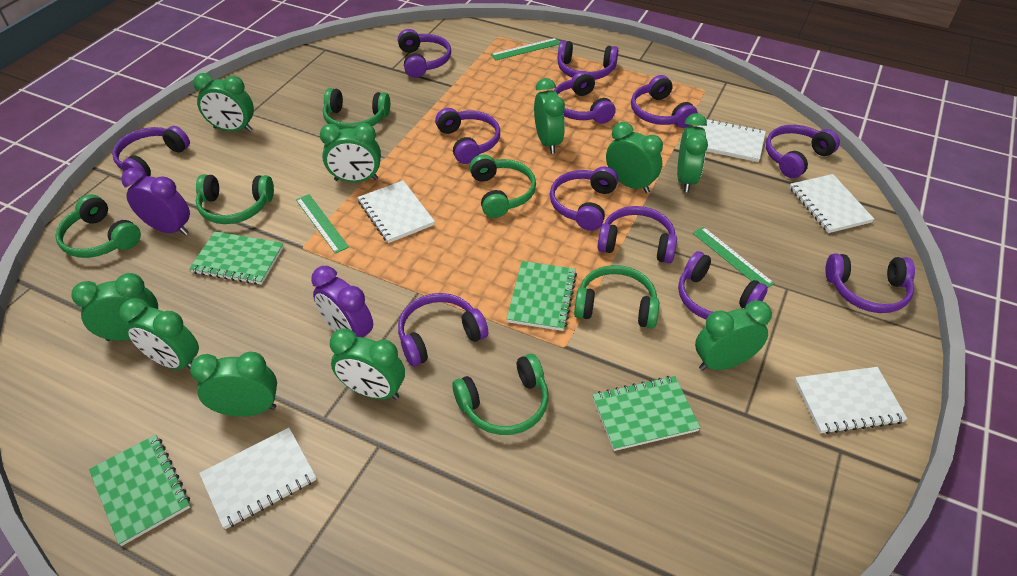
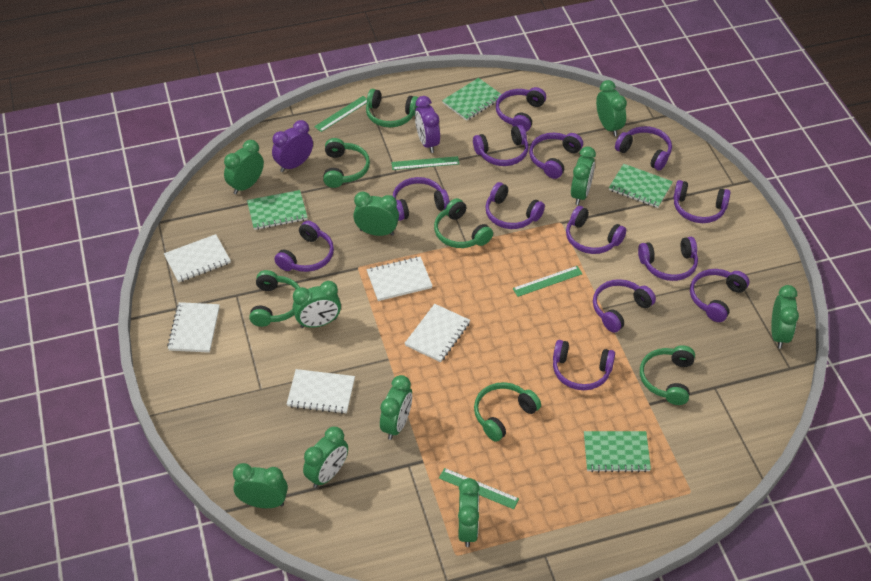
green ruler: [296,194,349,254] [491,38,560,61] [693,227,775,288] = 3 -> [314,96,367,132] [391,156,459,170] [439,468,519,509] [513,266,582,297] = 4
purple headphones: [112,126,190,178] [398,29,451,78] [398,293,488,366] [435,108,500,164] [550,166,618,231] [554,71,616,124] [558,40,618,80] [597,206,677,263] [631,75,698,128] [678,251,768,320] [766,125,840,178] [825,253,915,313] = 12 -> [274,221,334,272] [393,177,450,221] [473,125,528,166] [485,182,545,229] [496,87,546,132] [529,133,583,179] [553,340,615,390] [566,206,626,254] [593,279,656,333] [615,126,672,171] [638,237,698,281] [673,180,731,223] [690,269,749,322] = 13

